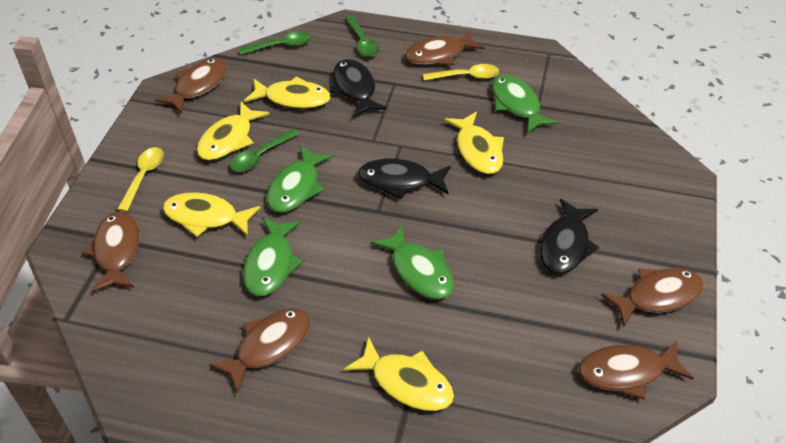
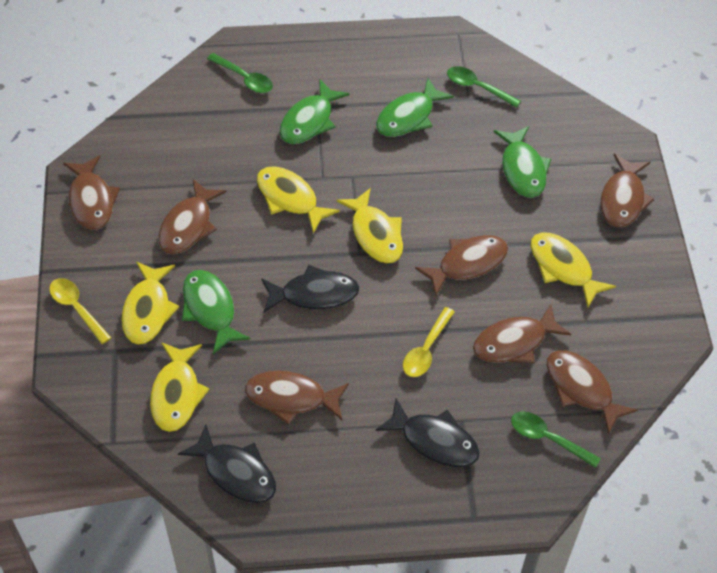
brown fish: [82,212,139,293] [155,58,228,114] [209,308,310,393] [405,30,485,65] [579,341,694,400] [601,268,704,328] = 6 -> [63,155,120,230] [158,179,227,254] [245,371,349,424] [415,235,508,296] [473,304,571,363] [546,350,638,435] [600,154,654,227] = 7

